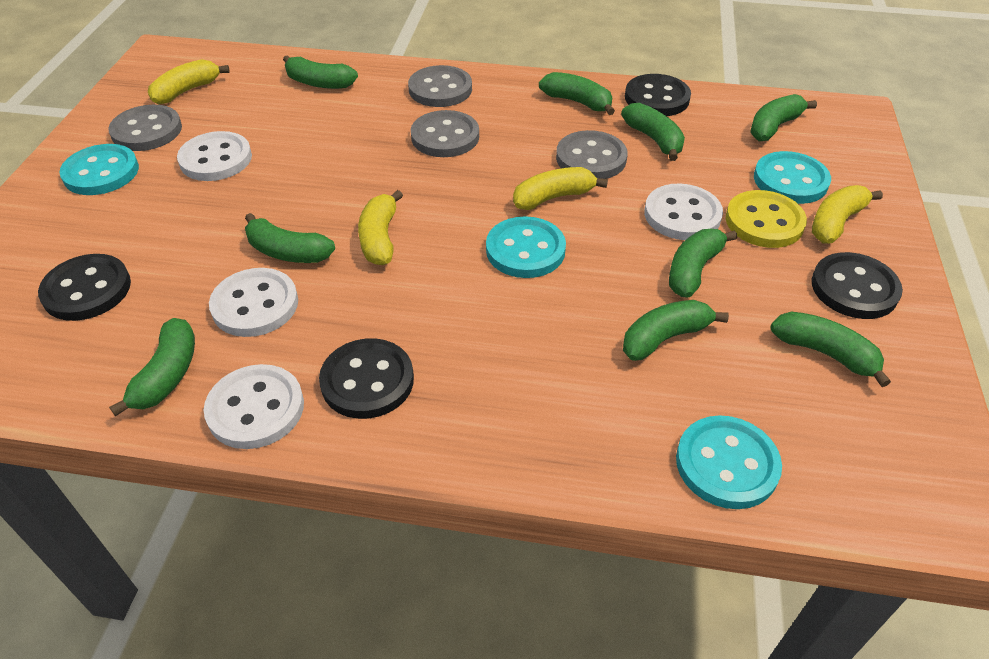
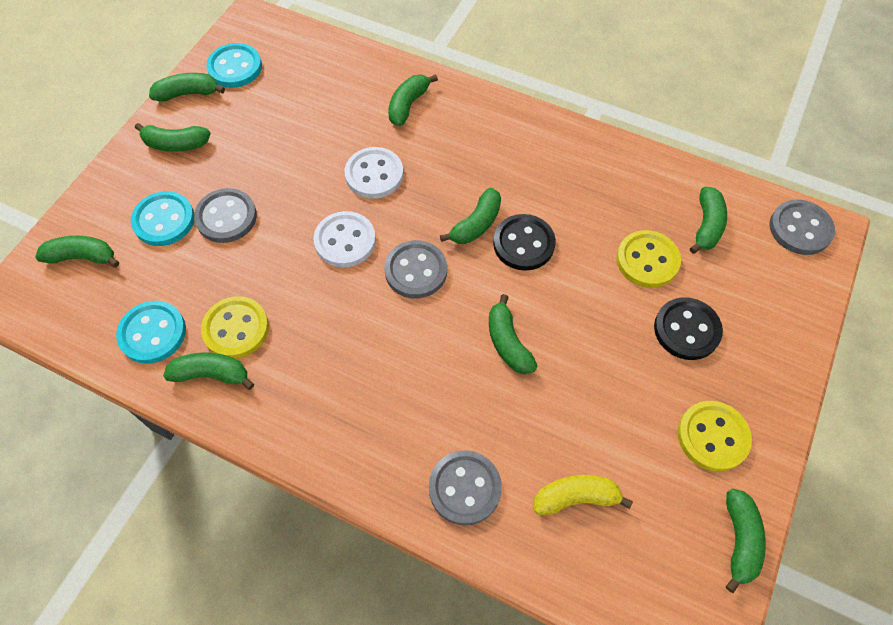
black button: [38,254,131,321] [319,338,414,419] [625,74,691,116] [811,252,903,319] = 4 -> [493,214,556,271] [654,297,723,360] = 2
turquoise button: [60,144,139,195] [486,216,566,278] [676,415,782,509] [754,151,831,204] = 4 -> [116,301,186,364] [131,191,194,246] [206,43,262,88] = 3
white button: [177,131,252,181] [204,364,304,449] [209,268,298,337] [644,184,723,240] = 4 -> [313,211,376,268] [345,147,403,199] = 2
yellow banana: [148,59,230,104] [358,190,403,265] [513,167,608,210] [812,185,883,244] = 4 -> [534,475,633,515] = 1
yellow button: [726,190,807,248] = 1 -> [201,296,269,359] [616,230,681,288] [678,401,752,472] = 3

